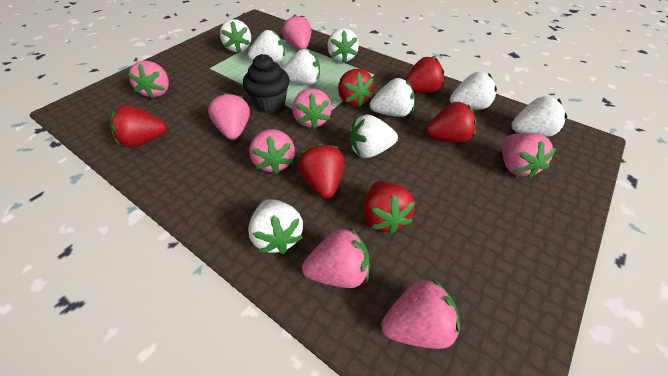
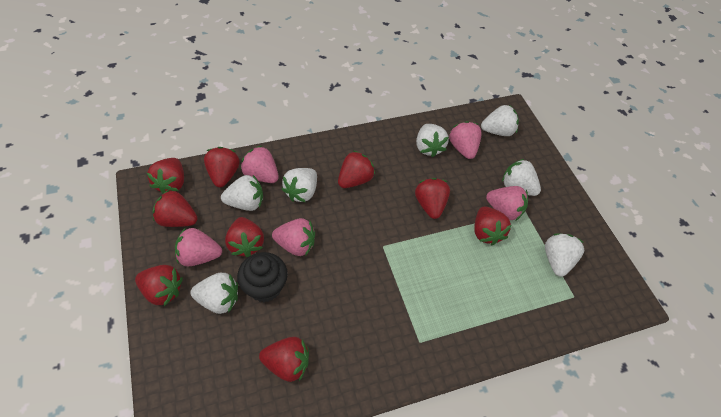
pink strawberry: [128,61,169,99] [208,92,250,140] [249,129,295,174] [282,14,312,50] [292,88,332,129] [302,227,369,288] [381,279,460,349] [502,133,556,179] = 8 -> [175,228,222,266] [240,146,279,183] [272,218,315,256] [449,121,482,159] [486,186,528,221] = 5
red strawberry: [110,105,167,148] [298,143,344,198] [338,69,374,107] [363,181,415,234] [404,57,444,93] [426,102,476,143] = 6 -> [135,265,183,306] [147,158,184,193] [152,189,197,227] [204,147,240,188] [225,217,264,257] [259,337,309,382] [338,151,375,188] [415,178,450,219] [474,206,511,245] = 9
white strawberry: [220,19,251,53] [248,30,285,63] [248,199,303,254] [283,49,320,85] [327,28,359,63] [349,114,398,158] [370,78,415,117] [450,72,497,110] [511,96,567,137] = 9 -> [190,273,238,314] [221,175,263,211] [282,168,317,202] [416,124,449,158] [481,105,519,136] [502,159,541,196] [545,233,584,277] = 7

